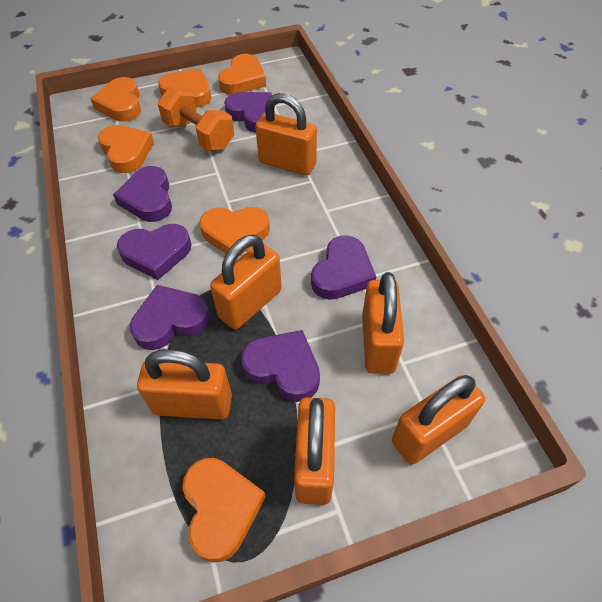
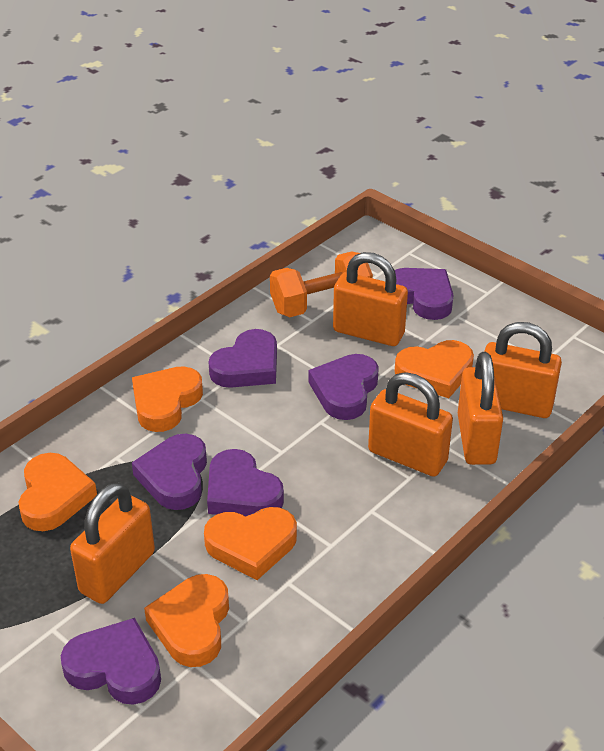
orange heart: [90,77,141,122] [98,125,154,173] [158,69,211,108] [182,458,266,562] [199,207,270,256] [218,54,266,95] = 6 -> [19,453,97,531] [132,366,203,432] [144,574,229,667] [204,507,297,580] [395,340,474,398] = 5
orange padlock: [137,349,232,420] [210,235,282,330] [255,93,317,176] [294,398,335,505] [362,272,404,374] [392,375,485,465] = 6 -> [70,482,155,604] [333,252,408,346] [368,372,453,477] [458,352,503,465] [484,322,562,418] = 5

